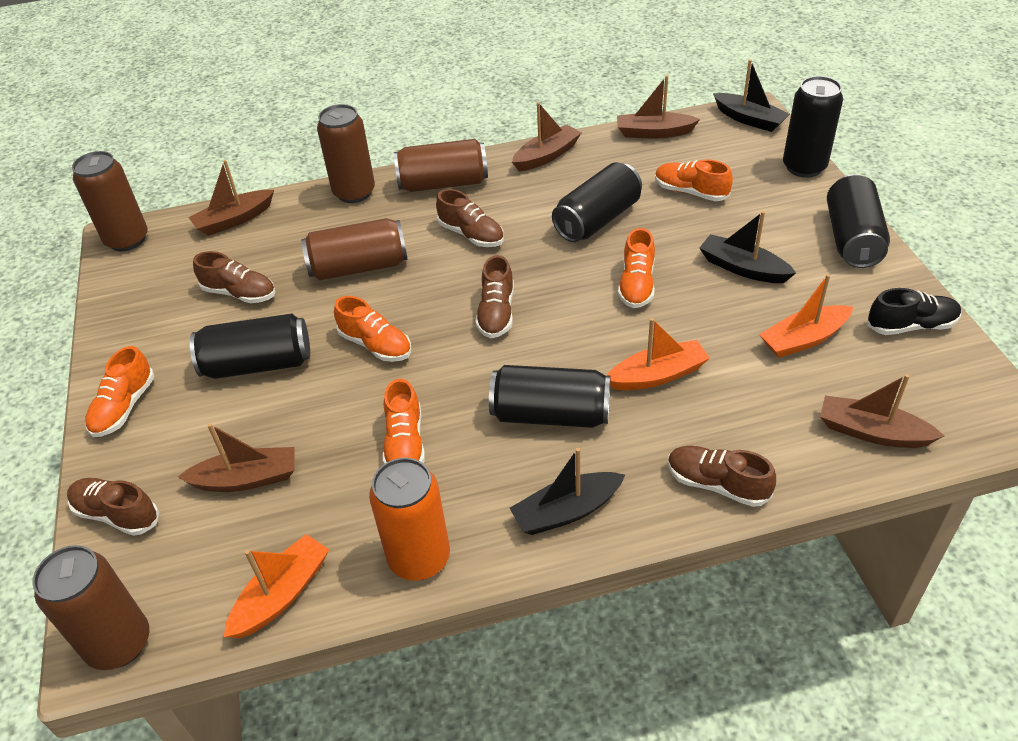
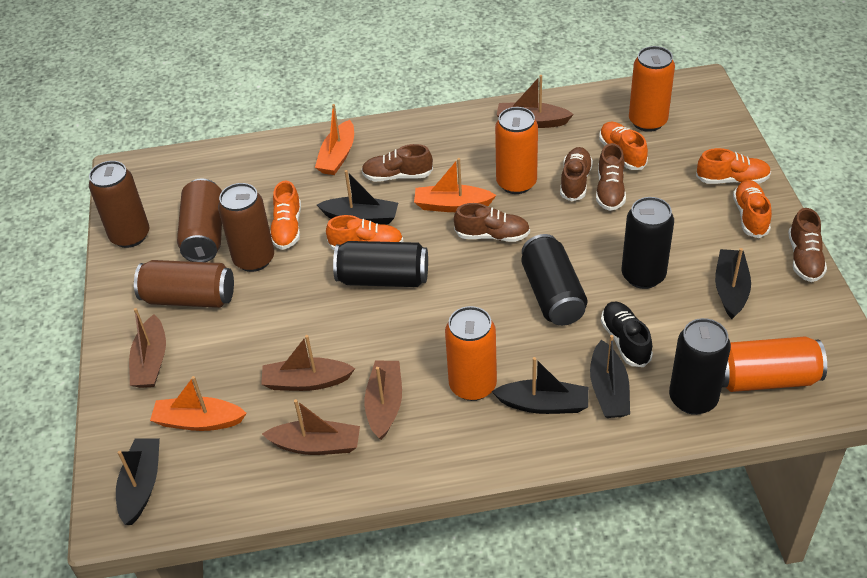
black boat: [510,448,625,535] [699,211,796,283] [713,59,790,132] = 3 -> [116,438,160,525] [317,170,398,225] [491,357,589,414] [590,335,630,418] [715,248,751,319] = 5
black can: [190,314,310,379] [489,365,610,428] [552,162,642,242] [783,76,843,178] [827,175,890,268] = 5 -> [333,241,428,287] [522,234,588,326] [621,197,674,289] [669,318,731,415] = 4
brown can: [32,545,149,670] [72,151,148,251] [301,218,407,281] [317,104,375,203] [394,139,488,192] = 5 -> [89,161,149,248] [134,260,234,308] [177,178,222,262] [218,183,274,272] = 4
orange can: [369,458,450,581] = 1 -> [445,306,497,401] [495,107,538,194] [629,46,675,132] [722,336,827,392] = 4

